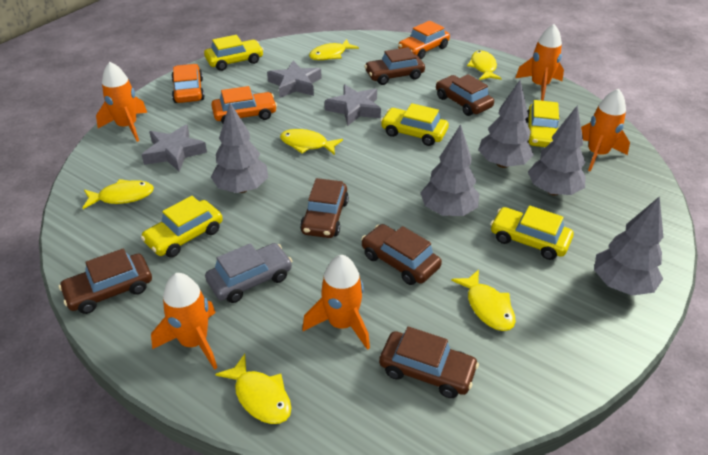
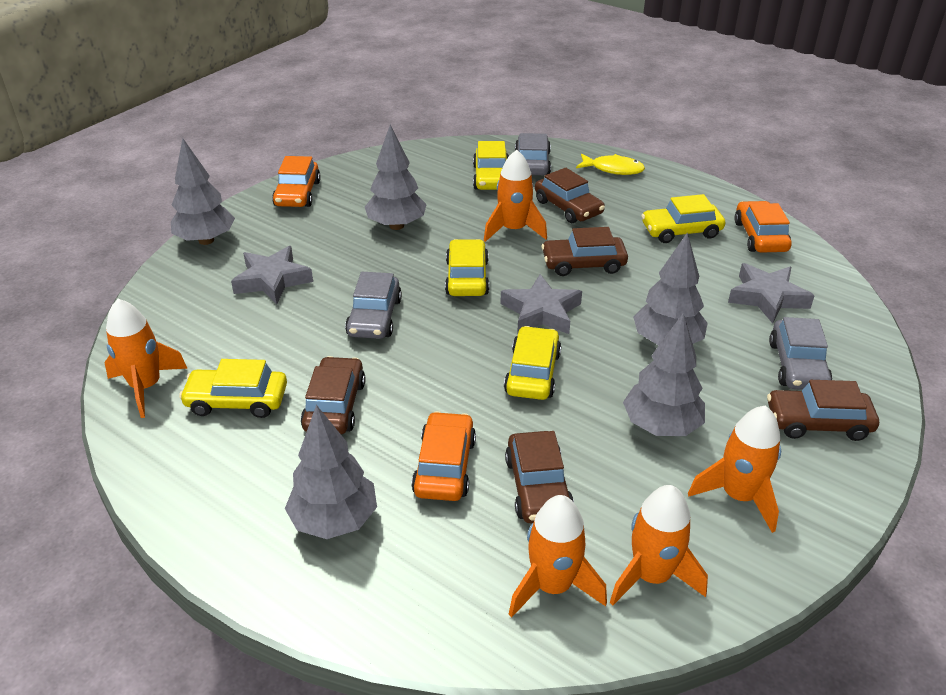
brown car: [59,249,152,314] [300,178,349,238] [361,224,442,285] [364,47,425,85] [379,327,479,398] [436,74,494,116] = 6 -> [301,356,366,434] [505,431,574,523] [535,168,605,223] [541,227,628,276] [767,380,879,441] = 5
grey car: [205,243,292,303] = 1 -> [345,272,402,339] [515,133,551,175] [769,317,832,390] = 3
yellow fish: [83,179,154,209] [215,354,291,424] [280,129,343,155] [309,39,359,60] [451,269,516,331] [467,50,502,80] = 6 -> [576,154,645,175] = 1

